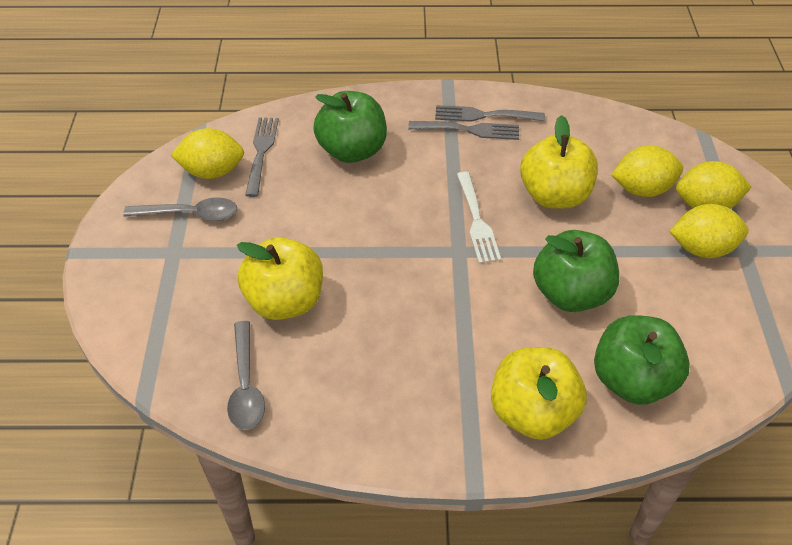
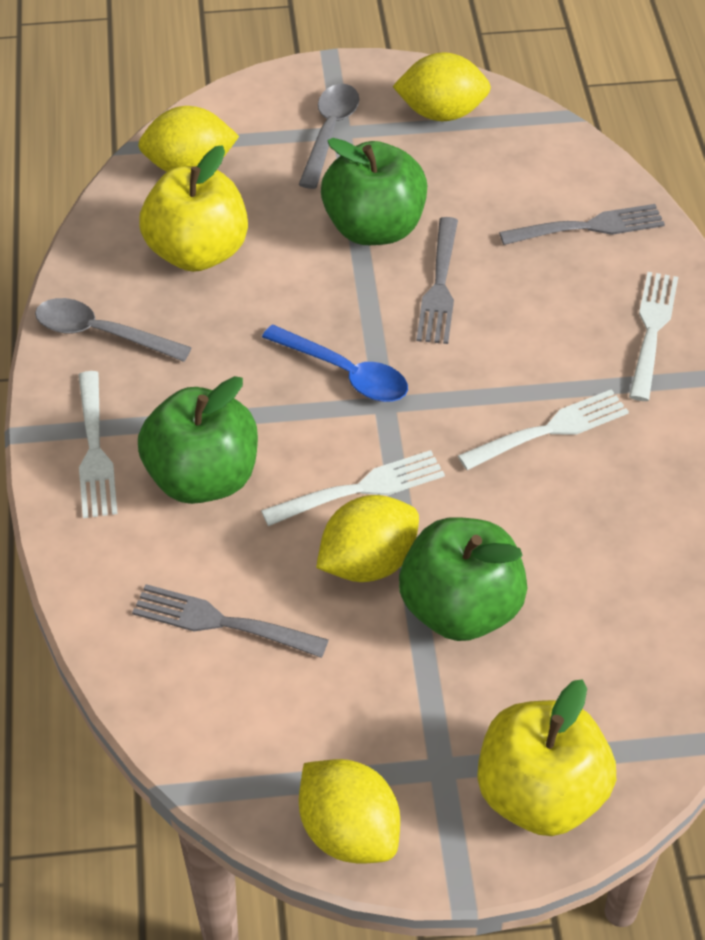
blue spoon: none = 0 -> [262,325,408,402] = 1
white fork: [457,172,501,264] = 1 -> [78,371,118,518] [261,450,445,526] [458,389,629,470] [629,272,678,401] = 4
yellow apple: [237,237,323,320] [491,347,587,440] [520,115,598,209] = 3 -> [139,145,248,272] [478,679,616,836] = 2

